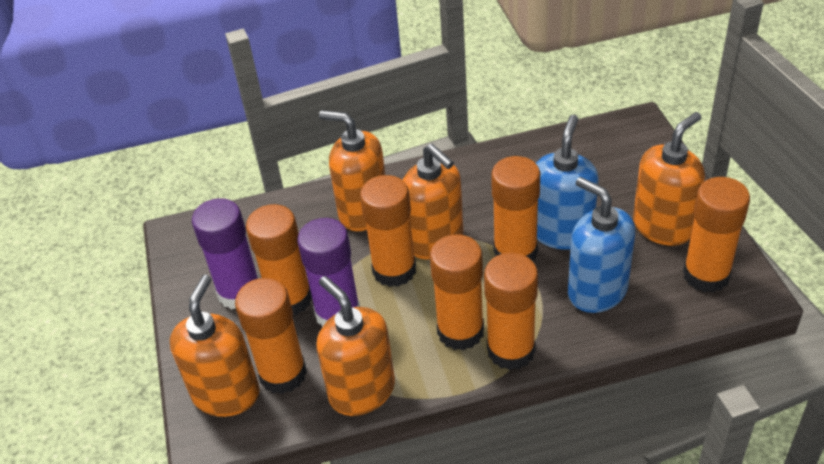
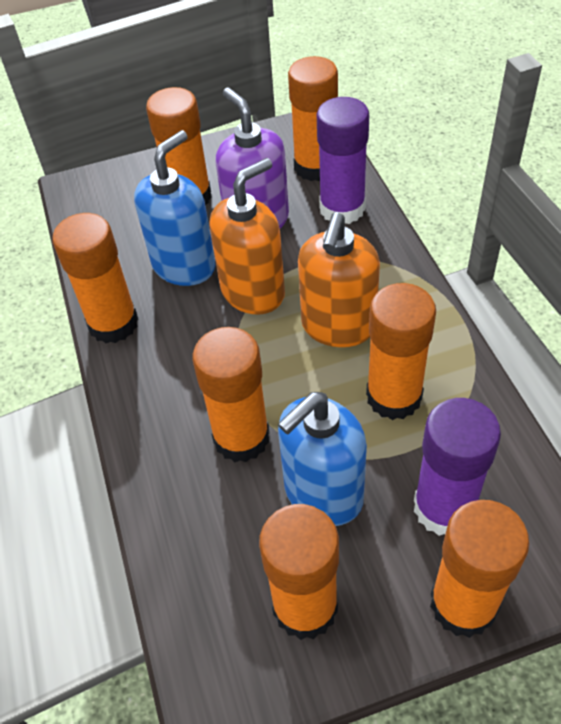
orange soap dispenser: [170,275,260,417] [316,276,395,416] [319,110,385,231] [403,144,464,260] [633,112,705,246] = 5 -> [210,158,285,315] [298,212,380,347] = 2
purple soap dispenser: none = 0 -> [215,88,289,228] = 1

